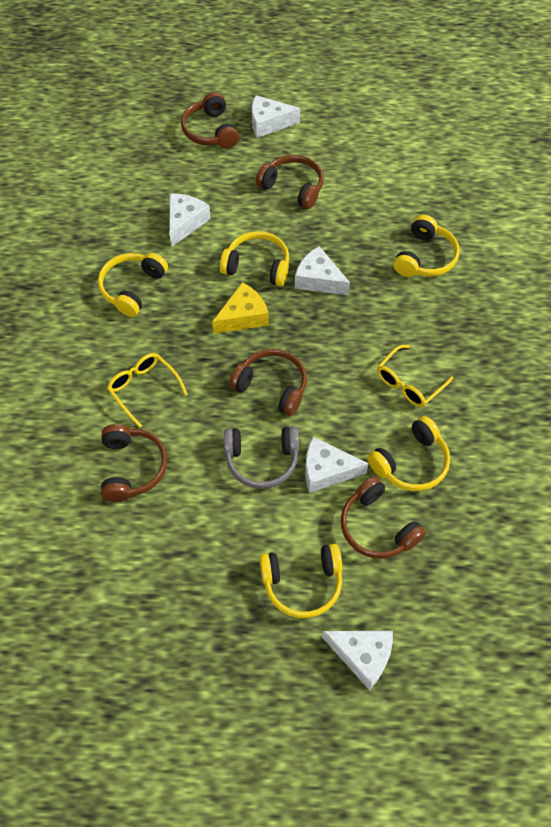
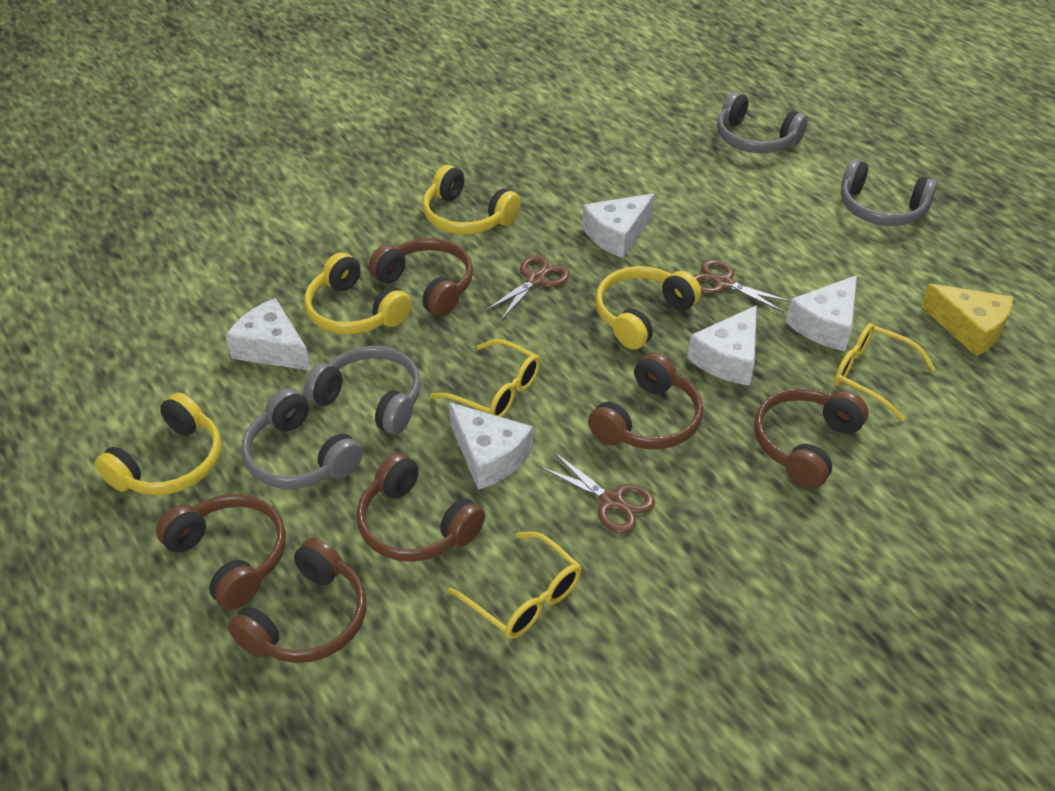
brown headphones: [101,424,167,502] [181,92,239,148] [229,349,307,416] [256,155,324,209] [341,476,426,559] = 5 -> [156,494,286,610] [228,538,366,663] [357,453,485,562] [369,238,473,317] [588,353,703,450] [754,388,869,489] = 6
brown scissors: none = 0 -> [485,255,570,320] [540,452,655,533] [693,259,790,313] = 3
grey headphones: [224,426,299,489] = 1 -> [241,388,363,489] [304,346,421,435] [717,92,808,153] [841,159,937,226] = 4
yellow glasses: [107,353,187,428] [377,345,453,407] = 2 -> [430,339,540,417] [448,532,581,639] [834,323,935,421] = 3
yellow headphones: [98,253,168,317] [220,231,289,286] [259,544,342,618] [368,416,450,491] [394,215,460,277] = 5 -> [95,392,221,495] [304,252,411,335] [423,165,521,234] [595,266,701,350] = 4

